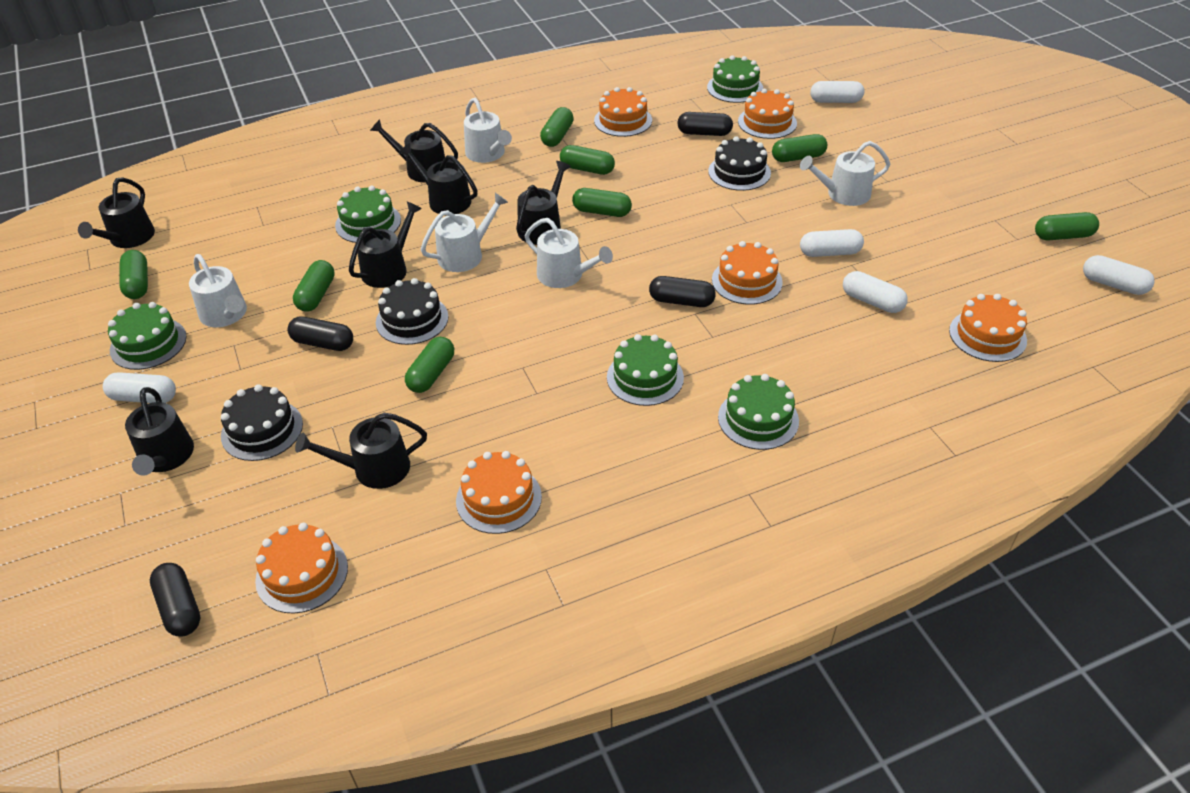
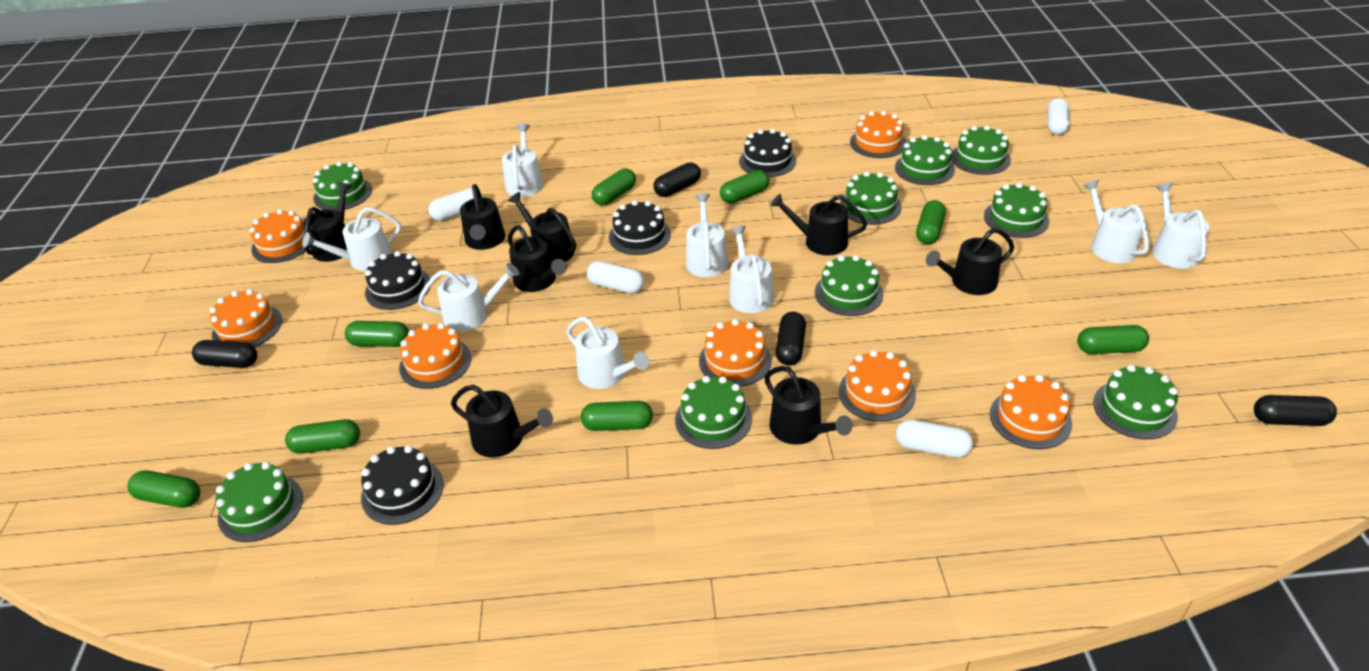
black cake: [221,384,303,461] [376,278,448,345] [708,136,771,191] = 3 -> [361,445,444,525] [365,251,431,310] [609,200,671,255] [739,129,796,177] = 4
black watering can: [78,177,155,248] [125,387,194,476] [295,413,427,489] [349,201,422,288] [370,119,458,182] [398,143,477,214] [516,161,571,245] = 7 -> [303,182,352,262] [451,385,553,457] [460,184,505,250] [508,192,576,262] [508,225,567,292] [764,366,852,445] [771,194,867,256] [926,228,1015,295] = 8
green cake: [108,302,186,370] [335,185,401,243] [607,334,684,406] [707,55,763,103] [718,374,799,450] = 5 -> [215,462,303,542] [313,161,372,211] [675,376,752,449] [815,255,883,316] [840,172,902,225] [895,135,955,185] [951,126,1011,175] [984,183,1049,238] [1093,365,1178,439] = 9
orange cake: [255,523,348,613] [456,451,542,534] [594,87,652,137] [712,241,783,305] [738,89,797,139] [949,294,1027,362] = 6 -> [210,289,282,347] [249,209,310,263] [399,323,471,389] [699,319,772,387] [839,350,916,422] [850,111,907,158] [990,375,1072,449] = 7
white capsule: [103,372,176,403] [800,229,864,257] [810,81,864,103] [843,271,908,313] [1083,255,1155,295] = 5 -> [429,188,483,221] [587,261,644,294] [896,420,973,458] [1047,98,1070,135] = 4
white watering can: [189,254,247,327] [421,193,508,272] [464,98,512,163] [525,218,613,288] [800,141,890,206] = 5 -> [302,207,401,271] [418,263,520,332] [502,124,543,197] [566,317,650,389] [686,193,728,277] [729,226,774,313] [1083,180,1150,263] [1152,183,1209,269] = 8

